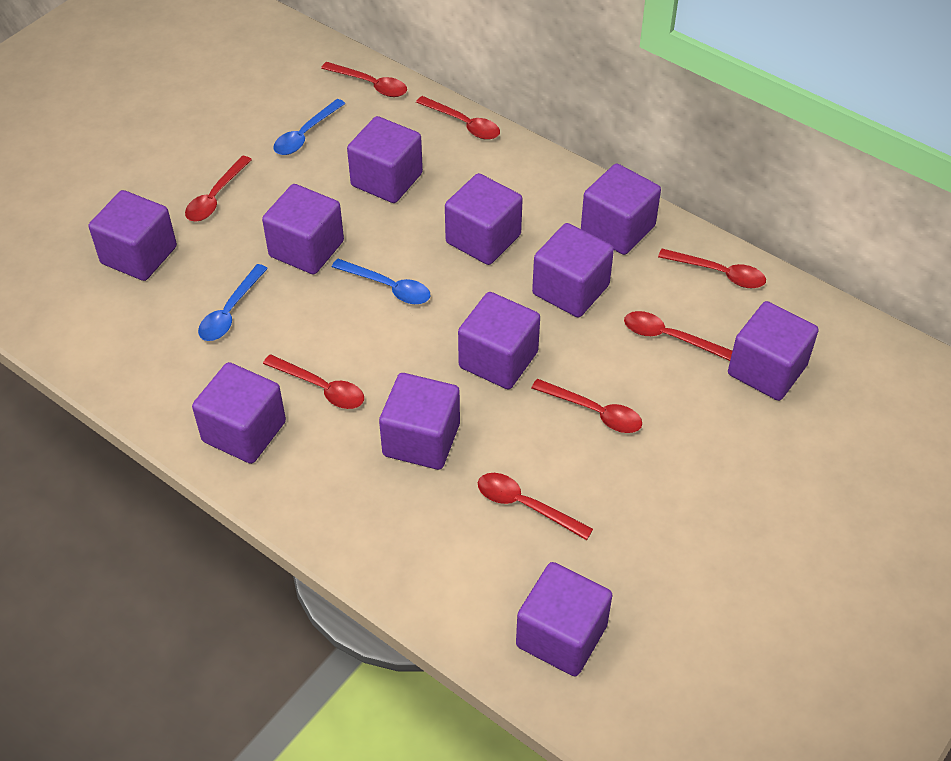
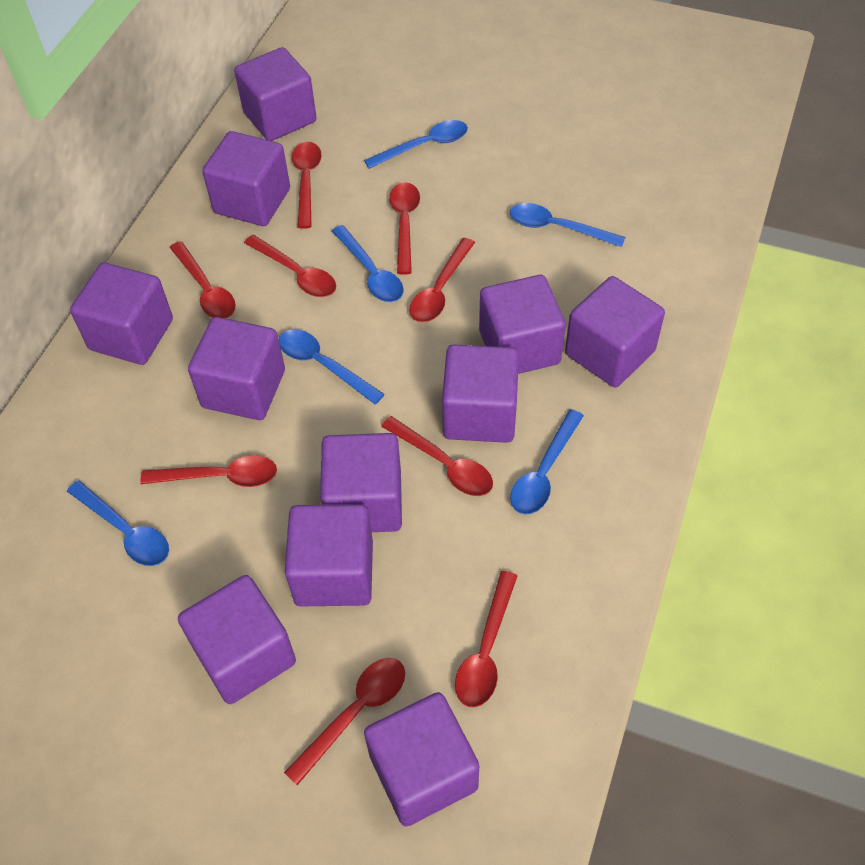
blue spoon: [198,264,268,341] [273,99,345,155] [332,259,430,304] = 3 -> [67,480,169,566] [279,329,385,404] [332,225,404,302] [364,120,468,169] [510,203,625,247] [510,409,584,515] = 6
red spoon: [185,155,252,221] [263,354,364,409] [321,62,407,97] [416,96,500,140] [478,473,593,540] [531,379,642,433] [624,311,732,361] [658,249,766,288] = 8 -> [140,455,277,487] [169,241,236,318] [244,235,336,297] [284,658,405,785] [292,142,322,229] [381,416,493,496] [389,182,420,275] [409,238,475,322] [455,571,517,707] = 9

